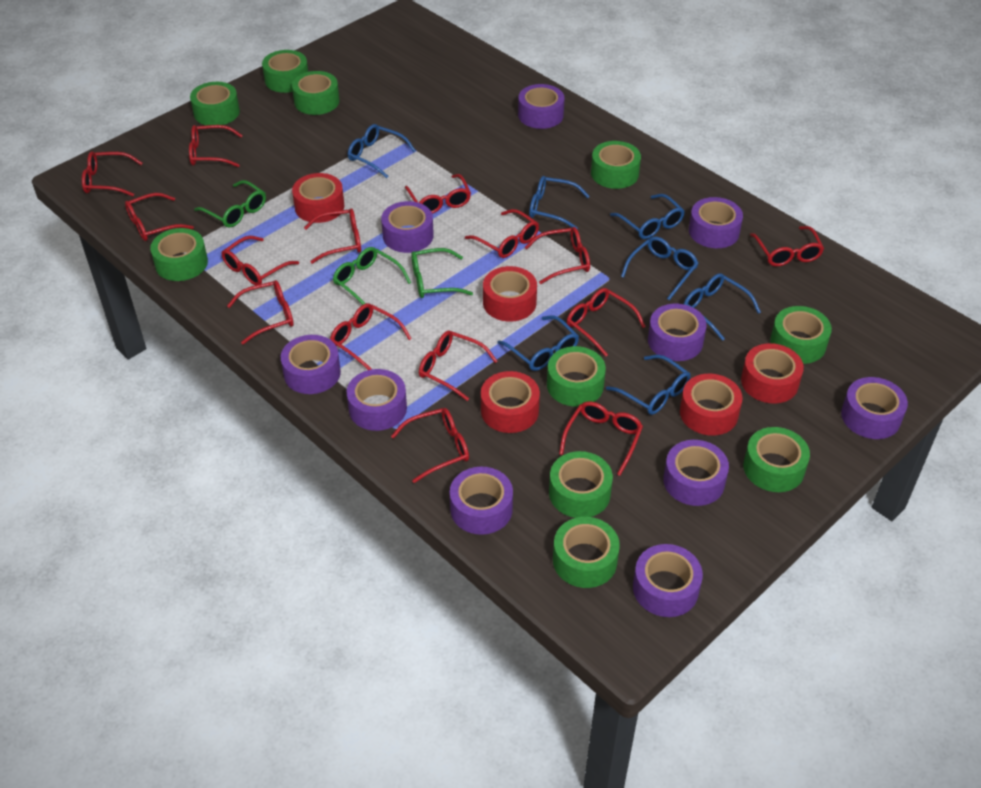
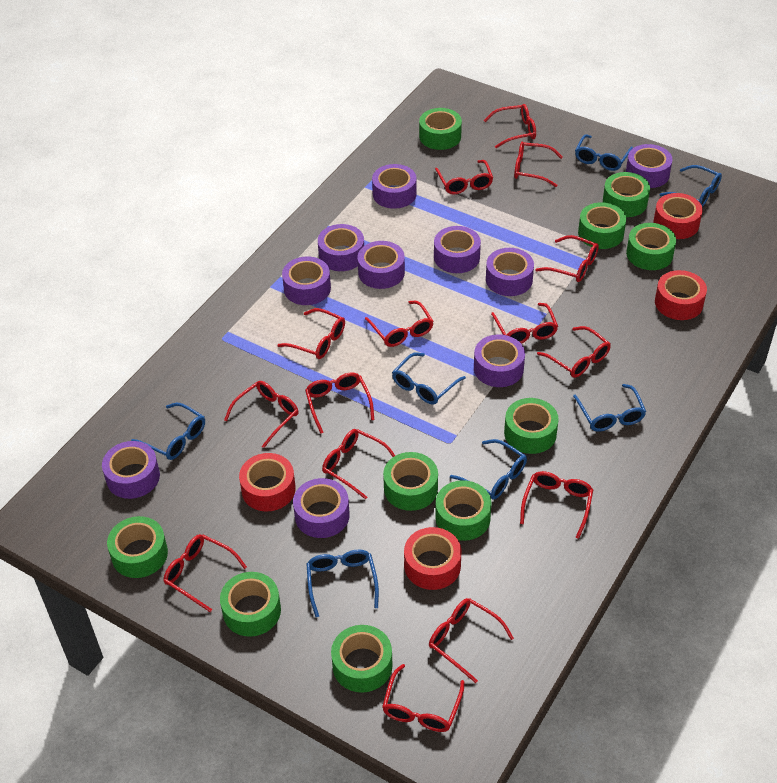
green glasses: [194,180,266,228] [333,247,411,305] [411,248,473,298] = 3 -> none = 0
red tape: [292,173,344,223] [481,371,540,433] [483,266,537,322] [680,374,743,436] [741,343,804,404] = 5 -> [239,453,296,512] [404,527,461,590] [654,193,703,239] [655,270,707,320] = 4

